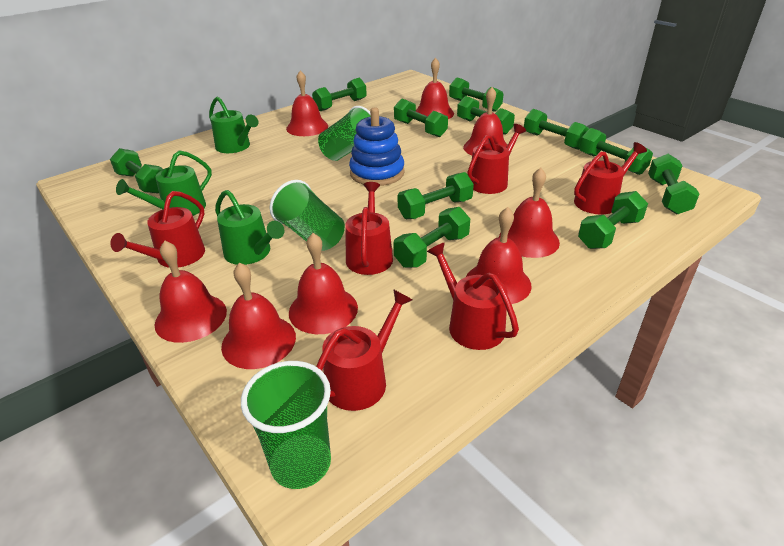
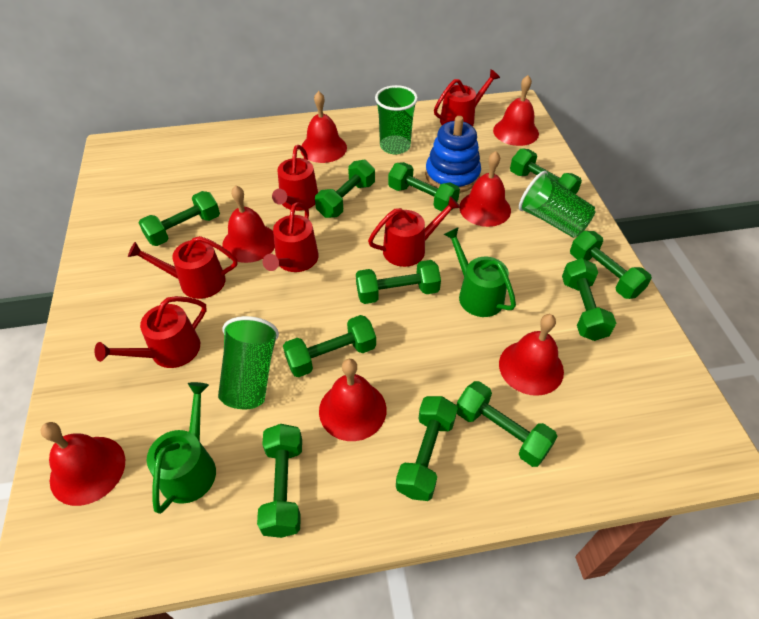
green watering can: [116,150,212,216] [209,96,259,153] [215,190,285,265] = 3 -> [147,382,216,514] [443,227,516,317] = 2
red bell: [155,240,227,343] [221,262,296,369] [286,70,328,136] [289,233,358,334] [416,58,454,119] [463,87,507,155] [466,207,532,304] [499,168,560,258] = 8 -> [40,422,125,506] [222,185,275,263] [301,91,347,163] [319,359,386,441] [459,151,511,227] [493,75,539,146] [499,314,564,396] = 7

